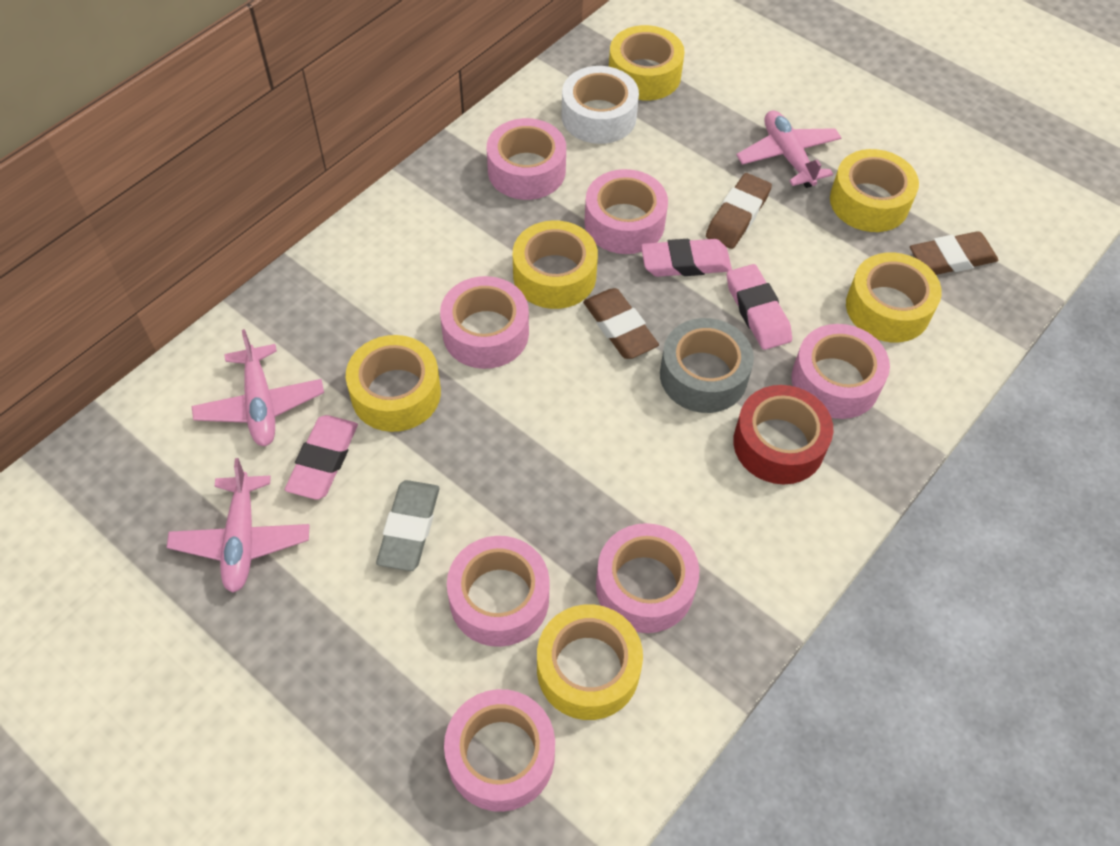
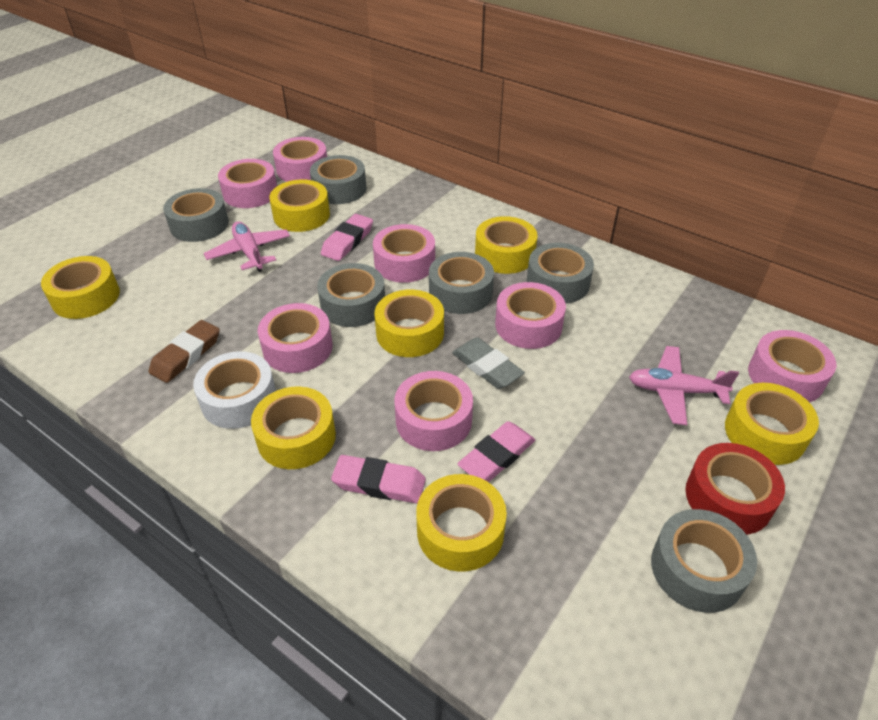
brown eraser: [583,288,659,359] [706,173,772,249] [910,231,998,275] = 3 -> [149,320,220,383] = 1
grey tape: [660,318,754,413] = 1 -> [163,188,229,242] [310,155,366,204] [317,263,385,327] [429,252,494,314] [527,243,594,304] [651,509,757,613] = 6
pink plane: [167,458,310,593] [192,329,324,446] [736,110,842,188] = 3 -> [204,221,290,272] [629,346,739,425] = 2
yellow tape: [346,335,441,432] [513,220,598,309] [537,604,643,720] [609,25,685,100] [830,149,919,232] [846,253,942,342] = 6 -> [41,256,120,319] [251,386,336,469] [269,179,330,232] [374,290,444,357] [416,474,507,572] [475,216,538,274] [725,383,819,465] = 7

